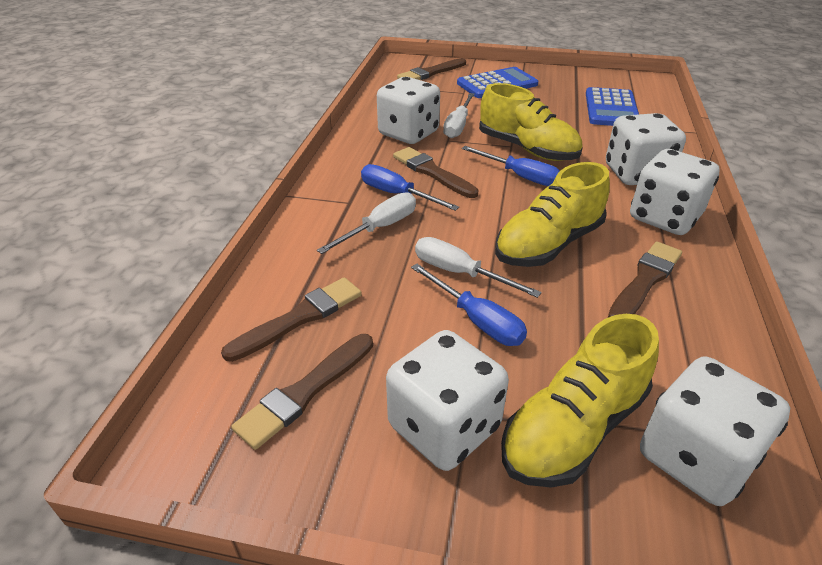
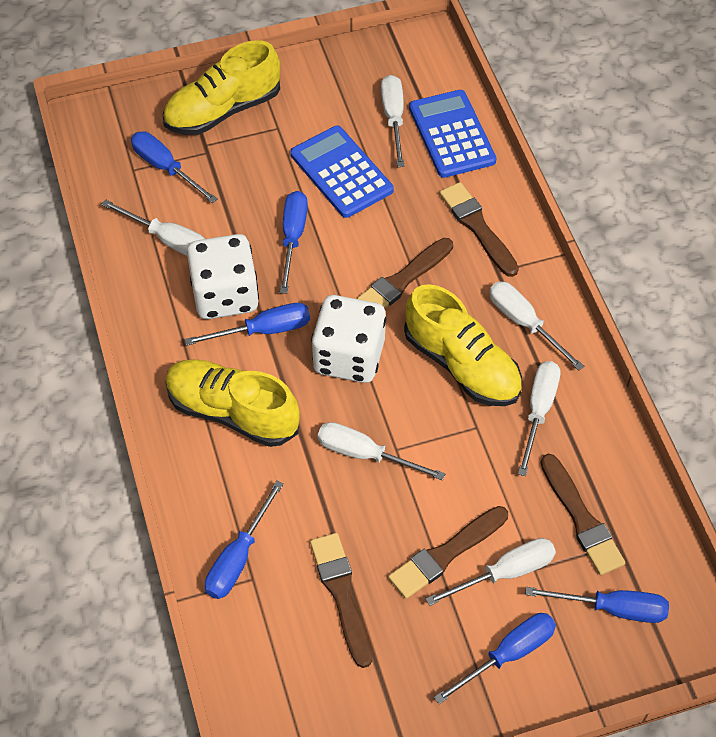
blue screwdriver: [361,164,459,211] [411,264,527,346] [462,146,560,186] = 3 -> [131,131,218,203] [185,303,310,346] [205,480,284,599] [280,191,308,294] [434,613,556,704] [525,587,669,623] = 6
white dice: [377,77,440,144] [386,330,509,471] [606,113,686,185] [630,149,720,235] [640,357,790,506] = 5 -> [187,234,259,319] [311,295,386,383] = 2
white screwdriver: [317,192,416,254] [415,237,542,298] [443,93,475,138] = 3 -> [101,199,205,256] [318,422,446,481] [381,75,404,167] [426,538,556,606] [489,281,584,370] [518,361,560,476] = 6

